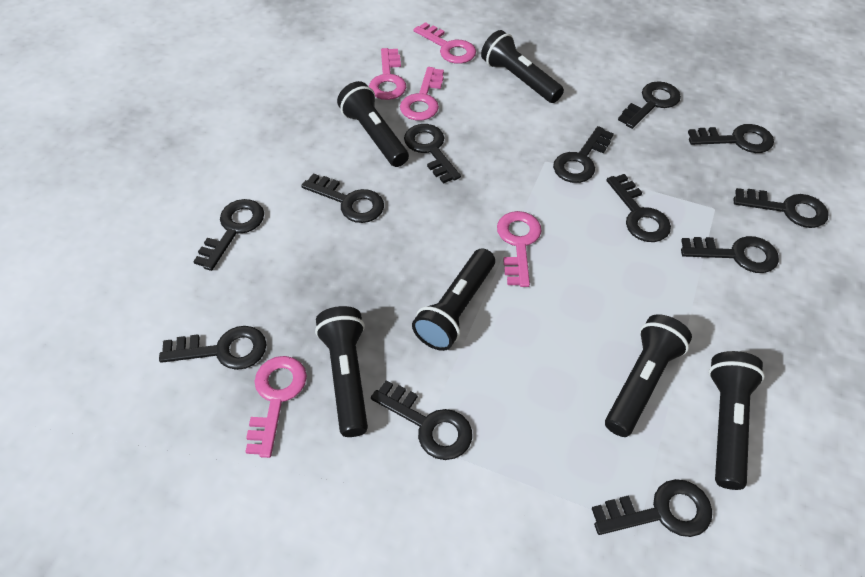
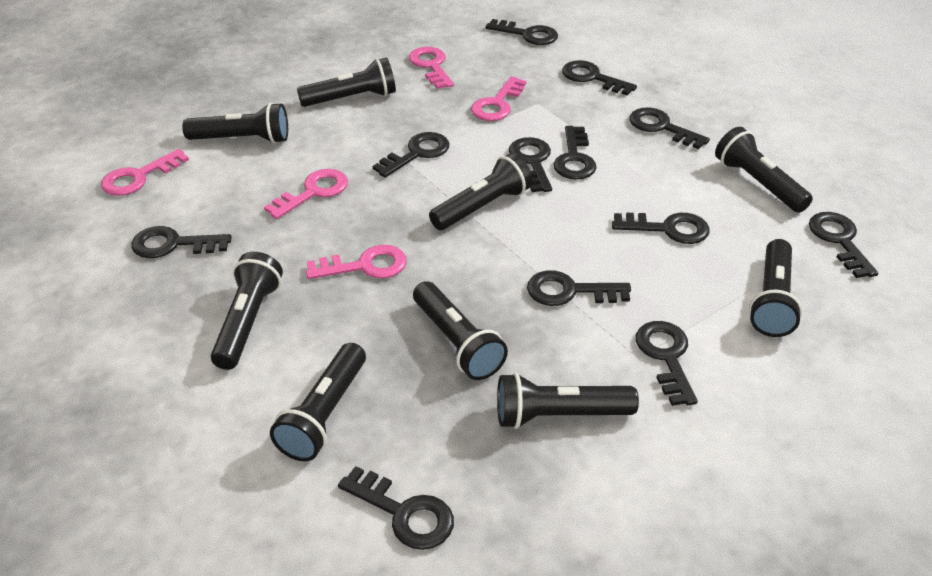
black flashlight: [315,306,368,437] [337,81,409,167] [412,248,495,351] [481,30,564,103] [605,314,692,437] [708,351,765,490] = 6 -> [182,103,288,144] [211,252,283,370] [270,343,366,461] [297,57,396,107] [413,281,508,380] [429,153,533,230] [497,373,639,429] [715,127,813,213] [749,239,802,337] = 9

